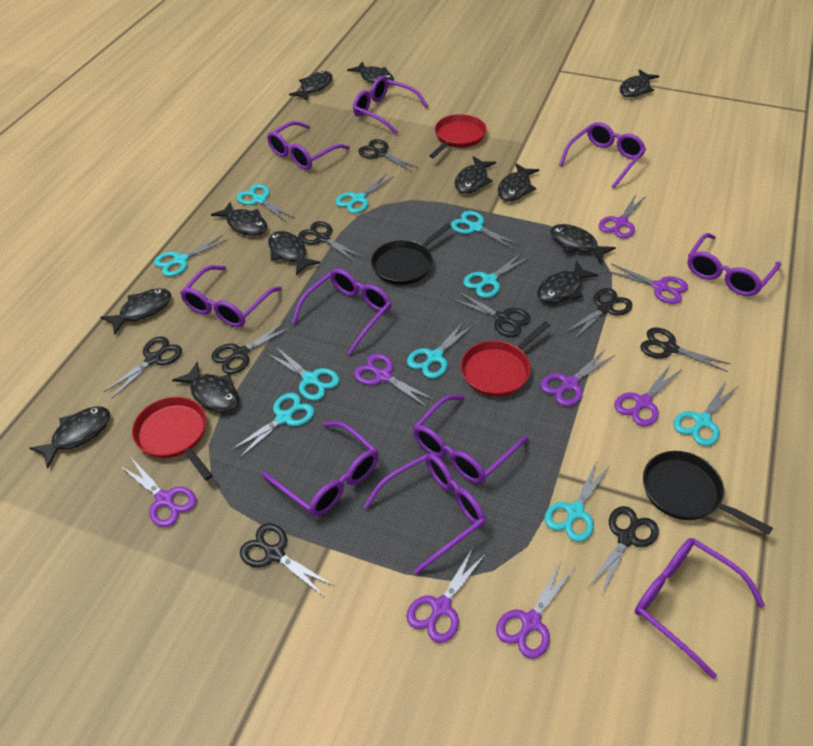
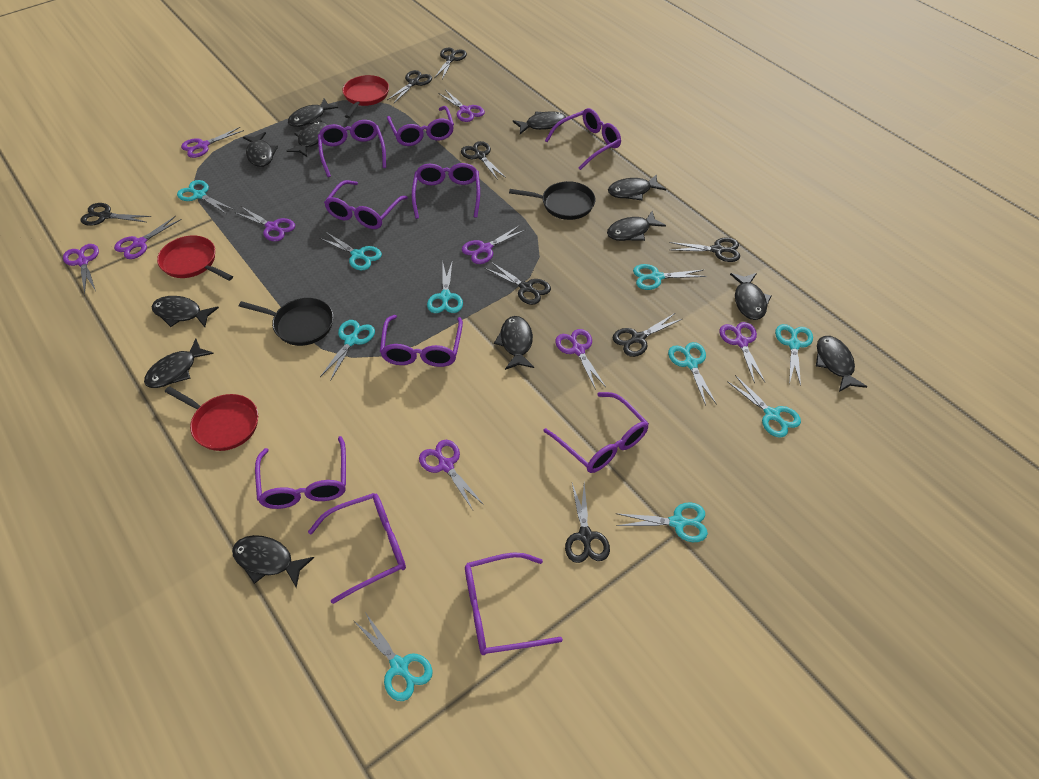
black scissors: [103,336,182,398] [211,322,292,374] [240,523,334,597] [298,221,363,263] [358,139,418,172] [452,292,531,337] [565,288,633,340] [588,506,659,594] [640,328,730,372] = 9 -> [81,203,151,226] [387,70,432,103] [434,48,467,80] [461,141,506,180] [484,262,551,305] [565,483,610,563] [613,313,682,357] [669,237,740,262] = 8
purple scissors: [120,458,196,527] [354,353,434,407] [406,548,485,643] [496,561,574,659] [541,350,615,406] [599,194,646,239] [607,264,688,304] [614,364,682,426] = 8 -> [63,244,99,294] [114,216,182,259] [181,127,244,158] [234,207,295,241] [419,440,484,510] [438,90,485,122] [462,225,525,264] [555,329,606,390] [719,322,765,384] = 9

